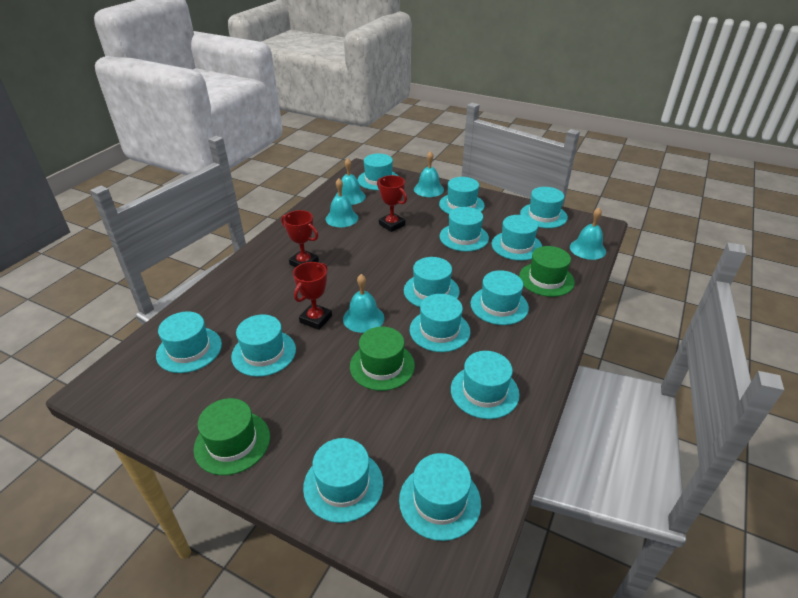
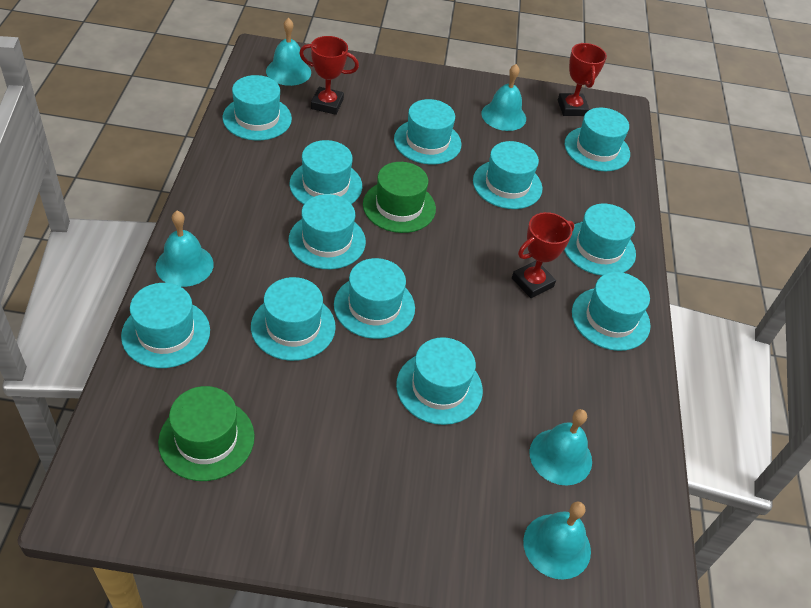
green hat: [193,398,270,475] [350,327,415,391] [519,246,575,297] = 3 -> [158,386,255,481] [363,162,436,233] = 2
turquoise hat: [156,311,222,373] [231,314,296,377] [303,438,383,523] [358,154,398,190] [399,453,481,541] [404,257,460,307] [410,294,470,352] [439,177,485,214] [439,207,489,252] [451,351,520,419] [471,270,529,325] [492,215,542,261] [520,187,568,228] = 13 -> [121,283,210,368] [223,75,292,141] [251,277,336,361] [288,194,366,269] [290,140,362,204] [334,258,415,339] [394,99,461,164] [396,337,483,425] [473,141,542,209] [564,203,636,276] [565,107,630,171] [572,272,651,351] = 12

